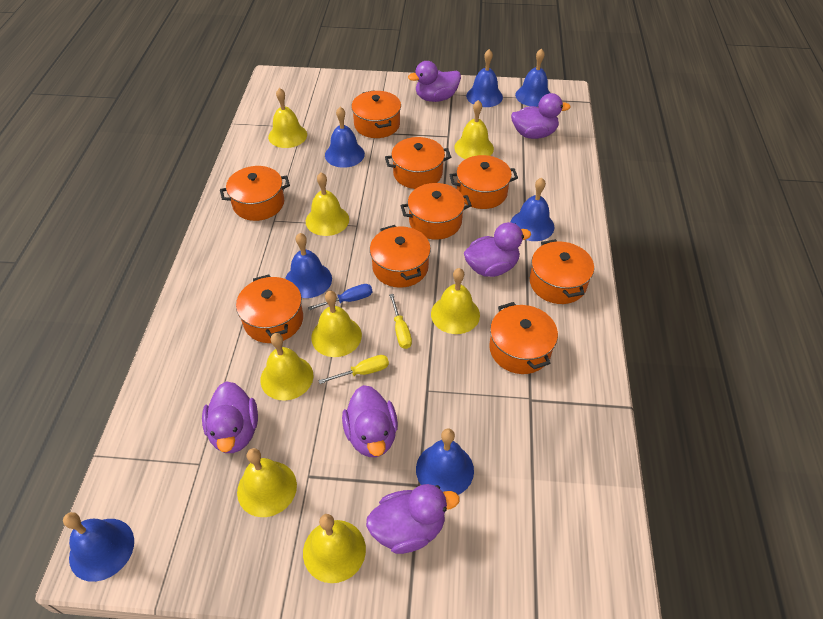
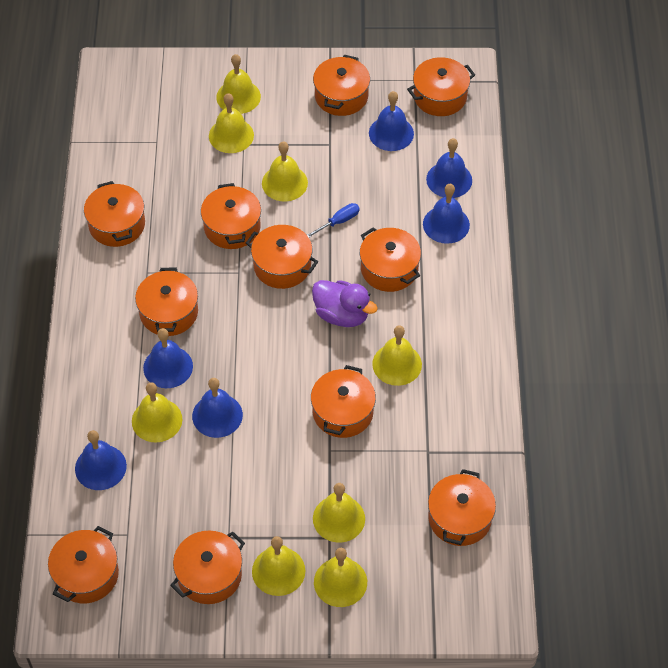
blue bell: [63,512,134,582] [285,233,332,298] [325,107,365,168] [416,428,474,495] [466,49,503,107] [511,178,554,241] [515,49,550,107] = 7 -> [75,430,127,490] [143,328,193,388] [192,378,243,438] [369,91,414,151] [423,184,470,244] [426,138,472,198] = 6
orange pot: [220,166,290,221] [236,274,303,343] [351,90,401,138] [370,225,431,288] [385,137,451,189] [400,183,472,240] [450,155,518,209] [489,302,558,374] [530,239,594,304] = 9 -> [48,526,119,603] [84,181,145,247] [135,268,198,336] [170,530,245,604] [201,183,261,249] [246,225,318,289] [311,365,376,438] [313,55,370,116] [360,227,421,292] [407,57,475,116] [428,469,496,546] = 11
purple duck: [202,381,258,453] [342,385,398,457] [366,484,460,554] [408,61,461,102] [464,222,531,277] [511,93,571,139] = 6 -> [312,280,378,327] = 1
yellow screwdriver: [318,355,389,384] [389,294,412,349] = 2 -> none = 0

